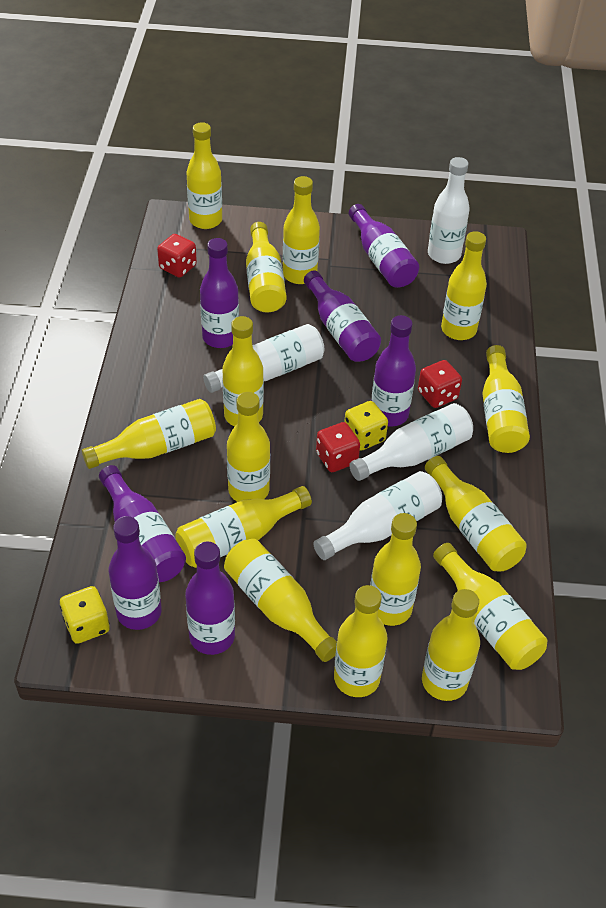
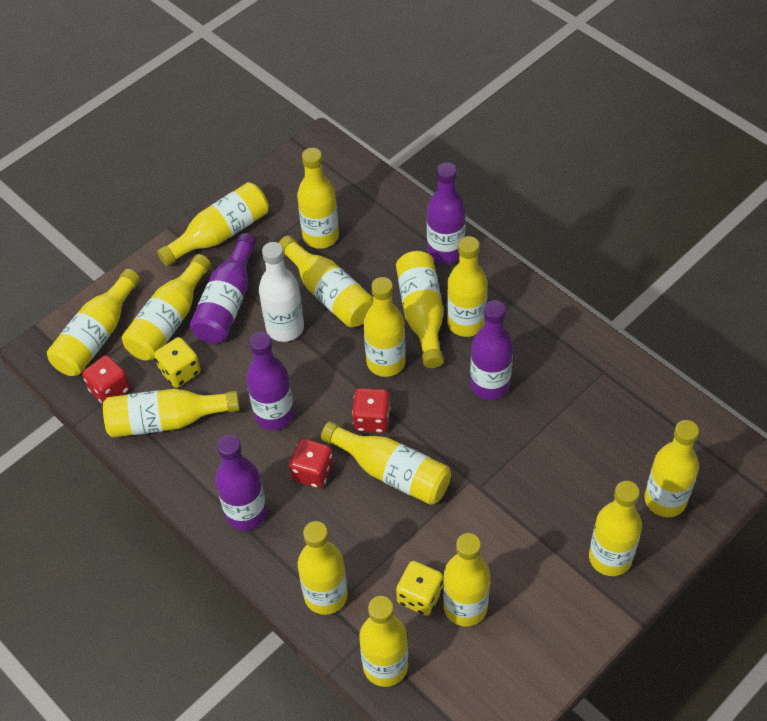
purple bottle: [99,465,186,582] [109,516,162,630] [185,541,235,655] [200,238,239,348] [304,270,381,362] [349,204,419,288] [372,315,416,426] = 7 -> [190,233,256,343] [215,435,267,531] [246,332,294,430] [427,162,466,264] [470,300,513,400] = 5
white bottle: [203,324,324,393] [313,471,442,560] [349,403,473,481] [428,157,470,264] = 4 -> [259,242,304,342] = 1

